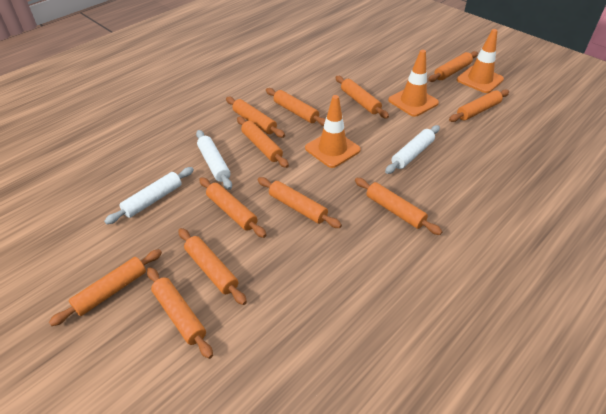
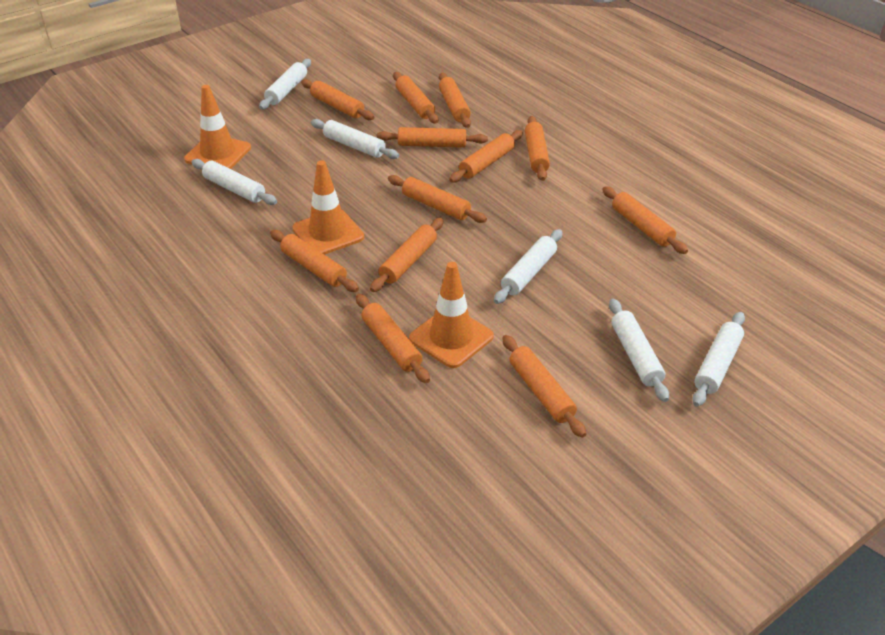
white rolling pin: [104,167,194,224] [196,130,232,190] [385,125,440,174] = 3 -> [192,159,277,205] [259,59,311,109] [311,119,399,159] [494,229,562,304] [609,299,669,402] [692,312,745,407] = 6

